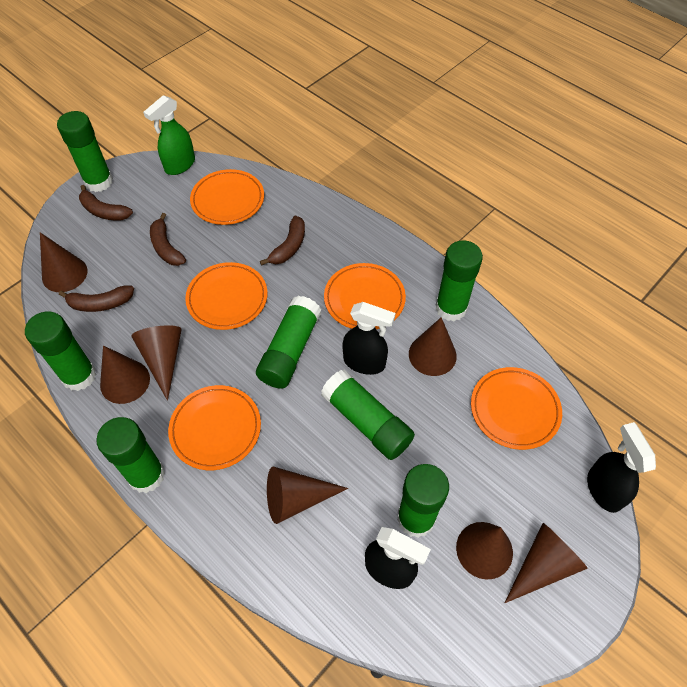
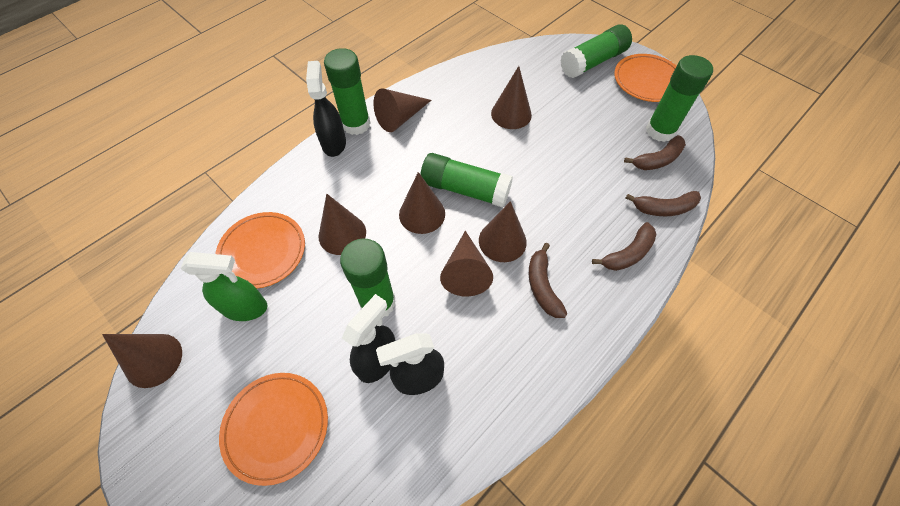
green glue stick: [25,311,96,391] [57,111,113,192] [96,417,165,493] [256,296,322,389] [321,370,415,460] [397,464,449,538] [436,240,483,321] = 7 -> [324,48,370,135] [340,238,395,318] [420,153,513,207] [560,24,632,78] [646,55,713,142] = 5
orange plate: [168,385,261,470] [185,262,268,330] [190,169,264,225] [324,263,406,329] [471,367,562,450] = 5 -> [216,212,305,289] [219,373,328,486] [614,54,676,102] = 3

